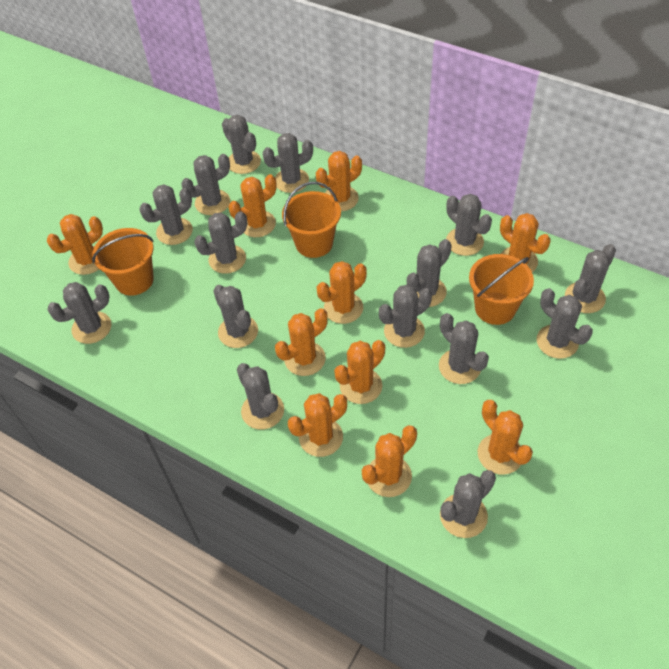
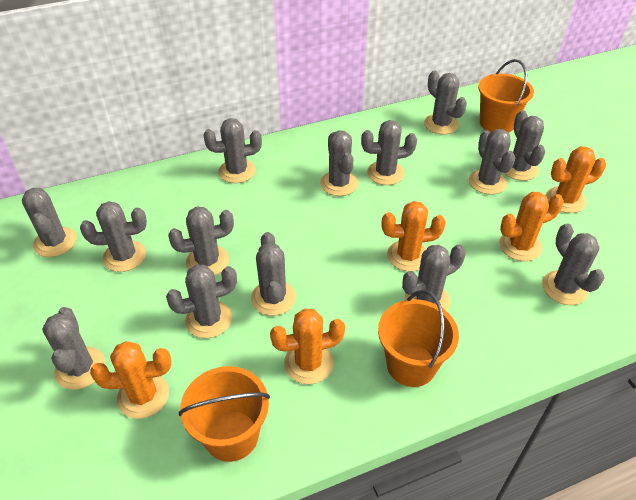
grey cactus: [47,282,112,344] [140,185,193,245] [181,154,230,215] [194,211,247,274] [213,285,258,348] [222,115,261,174] [237,363,284,429] [262,133,313,193] [379,285,432,348] [407,239,452,307] [439,313,489,384] [440,470,496,538] [446,194,492,256] [537,288,593,359] [565,244,616,313] = 15 -> [22,188,76,257] [42,307,106,390] [80,201,147,272] [166,265,237,338] [168,207,234,275] [203,118,262,183] [251,232,296,316] [320,130,358,196] [361,120,417,185] [402,244,466,311] [424,71,467,135] [469,129,515,195] [504,110,545,181] [542,223,605,305] = 14
orange cactus: [47,214,103,275] [229,174,276,237] [275,308,328,376] [288,393,347,457] [316,151,362,211] [317,261,367,324] [334,340,385,404] [362,425,417,497] [478,400,533,475] [500,213,551,272] = 10 -> [90,341,171,419] [270,308,345,384] [381,201,446,272] [499,192,564,261] [546,146,606,213] = 5

